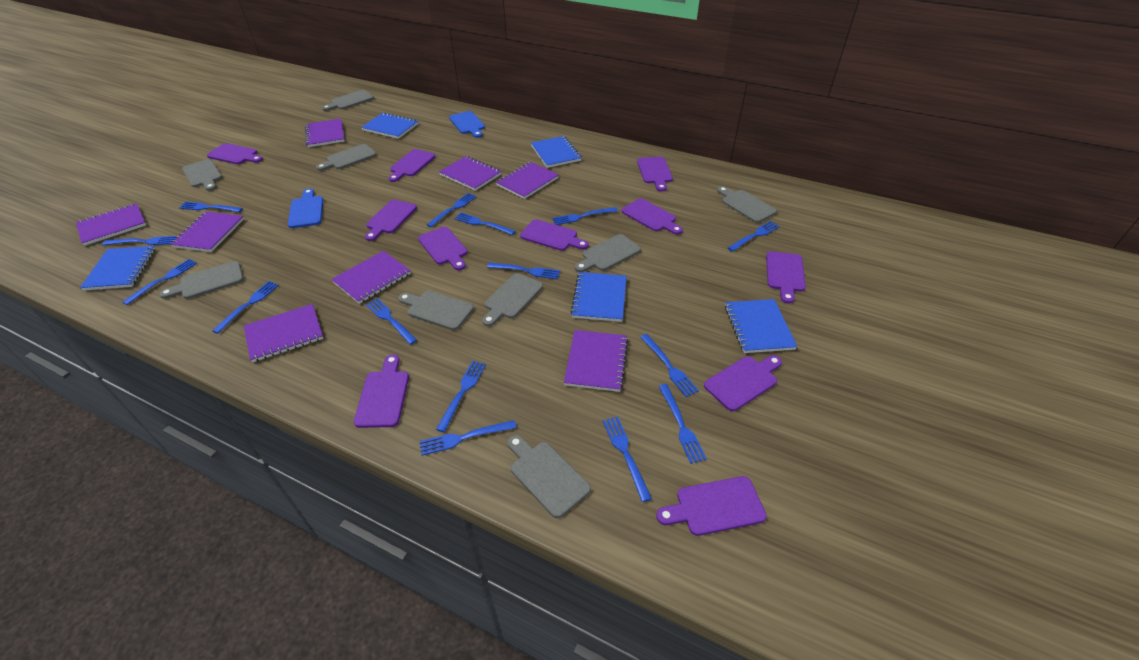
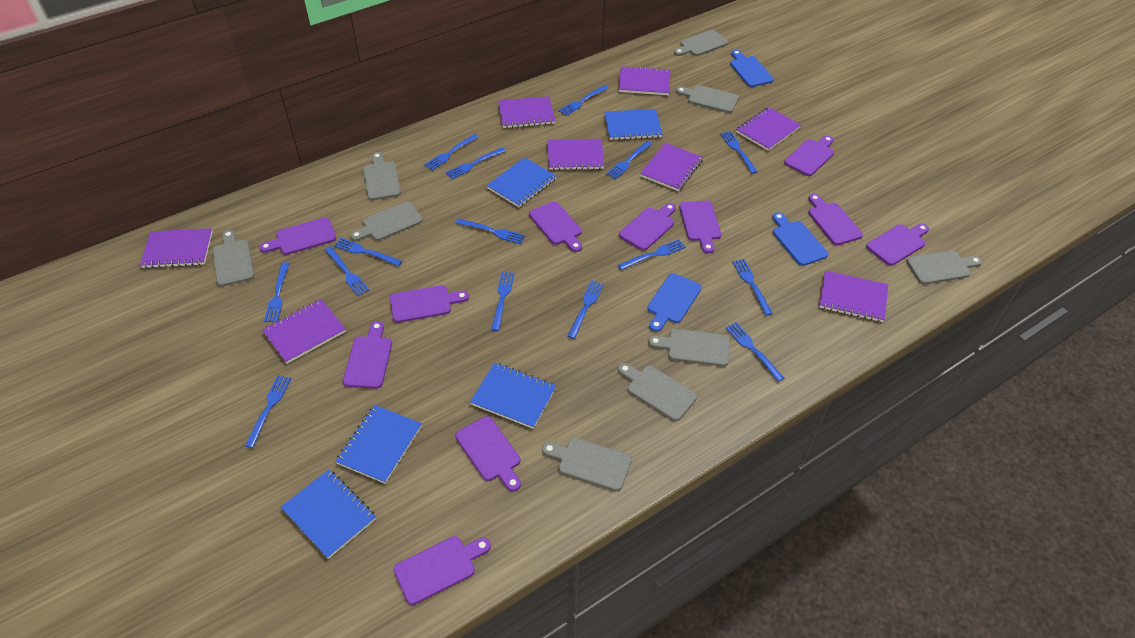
blue cutting board: [288,188,323,228] [449,111,485,138] = 2 -> [647,273,702,332] [730,50,774,87] [772,212,828,266] = 3

